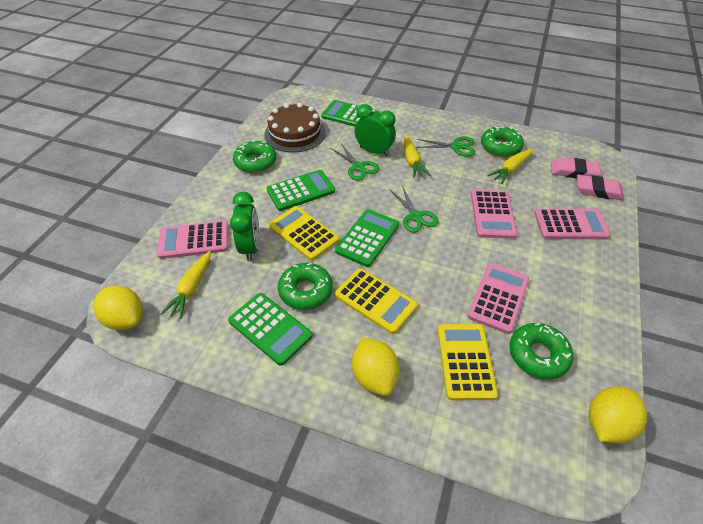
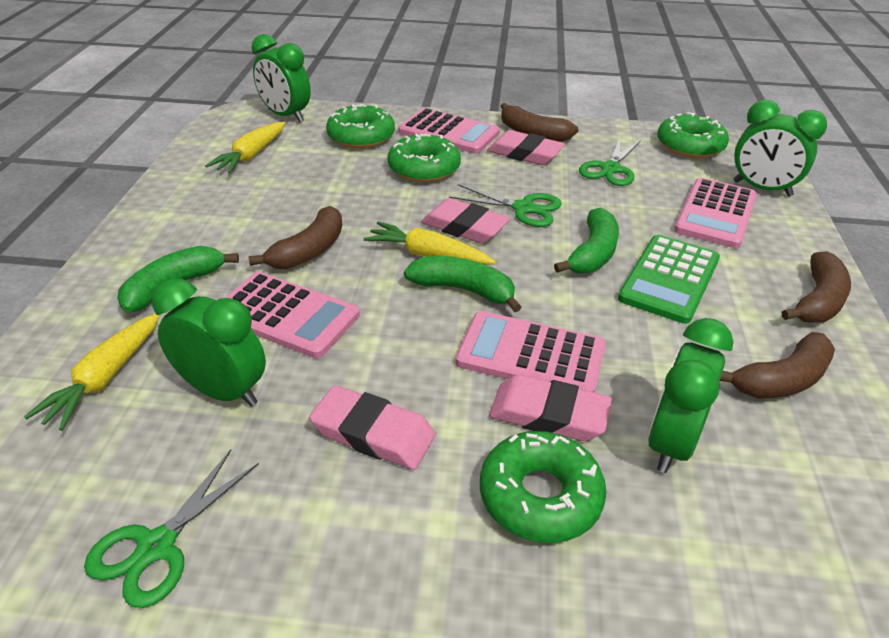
brown banana: none = 0 -> [249,206,342,269] [501,103,579,142] [720,332,835,398] [782,251,851,323] = 4
brown cake: [264,103,326,153] = 1 -> none = 0
green banana: none = 0 -> [117,246,239,313] [404,256,521,313] [554,208,619,273] = 3
green calculator: [228,293,313,366] [267,170,335,211] [322,100,380,127] [335,209,399,267] = 4 -> [618,235,720,324] = 1
green clock: [230,192,259,261] [355,104,396,157] = 2 -> [152,279,266,407] [252,34,311,122] [648,318,733,473] [734,100,827,197] = 4
pink eraser: [551,157,601,178] [577,175,624,200] = 2 -> [309,385,436,470] [421,198,510,244] [487,130,565,165] [489,375,612,441] = 4
yellow calculator: [269,206,339,261] [335,268,418,334] [437,324,498,400] = 3 -> none = 0
yellow lemon: [93,286,143,330] [352,338,399,396] [589,387,647,443] = 3 -> none = 0

